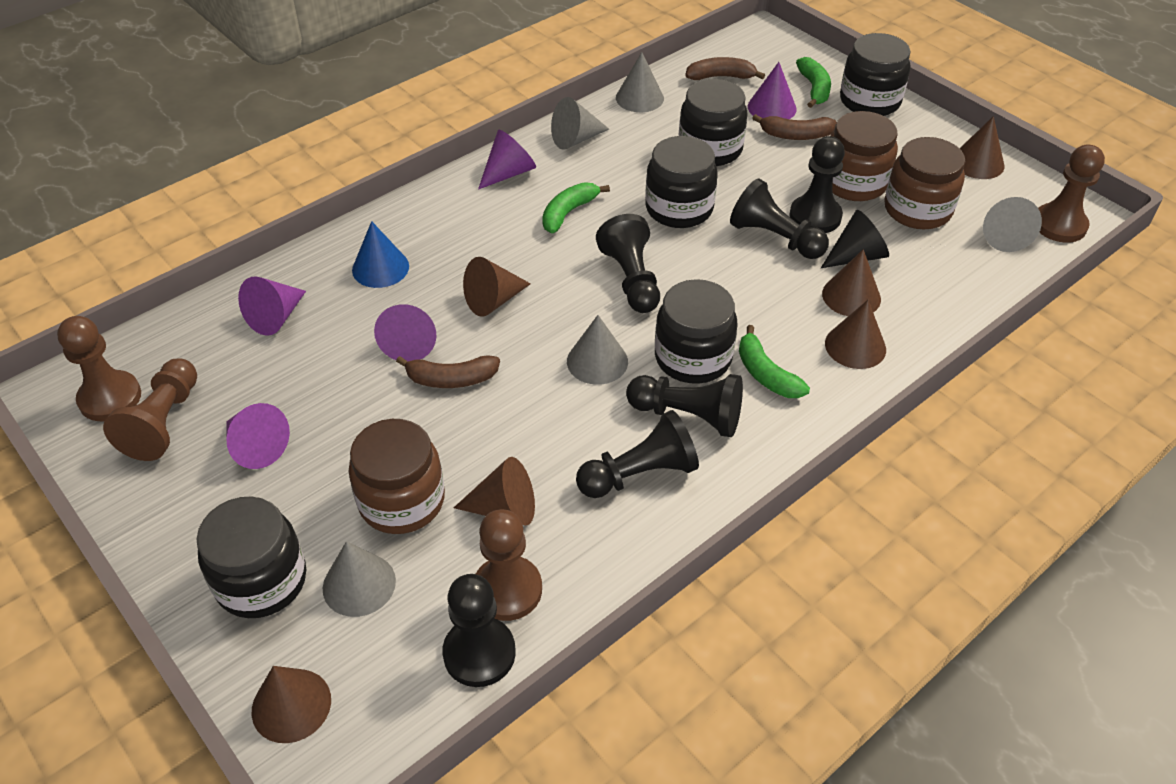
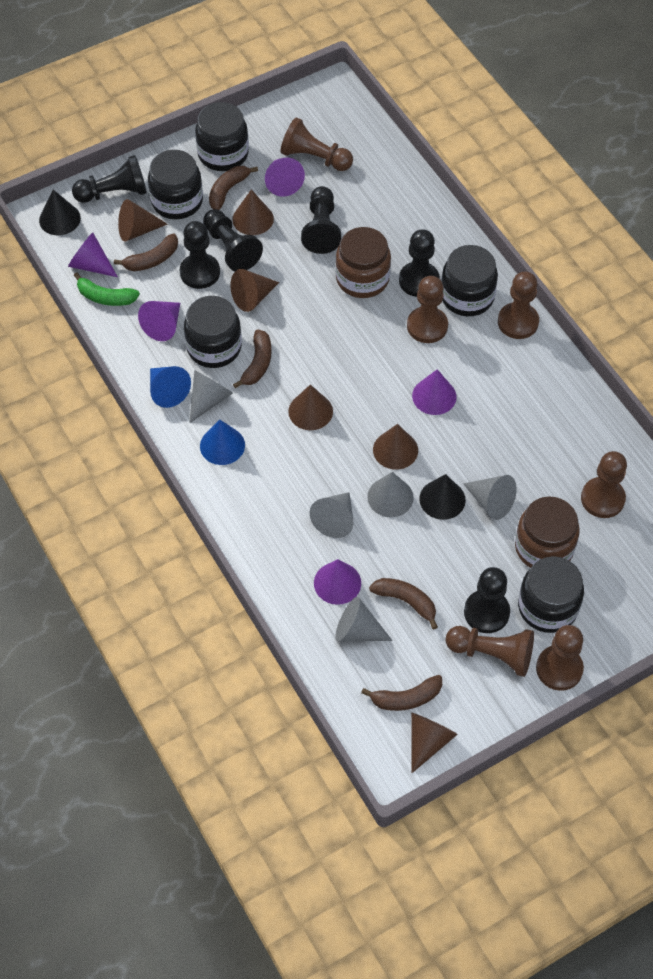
black cone: [821,210,889,268] = 1 -> [39,190,81,235] [419,474,466,520] = 2
blue cone: [352,221,409,288] = 1 -> [150,366,191,408] [200,419,245,465] = 2
brown banana: [396,355,500,388] [685,57,765,80] [752,114,837,140] = 3 -> [114,234,178,271] [209,166,258,210] [233,329,271,388] [361,675,442,711] [369,578,438,630] = 5
brown jar: [348,419,445,534] [830,111,898,201] [884,137,965,229] = 3 -> [335,227,391,298] [515,497,580,568] = 2
brown pawn: [57,316,141,421] [103,358,197,461] [476,509,542,621] [1038,145,1105,243] = 4 -> [280,117,353,171] [407,276,448,343] [446,626,534,677] [498,272,539,339] [536,625,584,691] [581,451,627,518] = 6
green banana: [542,182,610,233] [739,325,810,398] [796,57,831,108] = 3 -> [74,273,140,306] = 1

